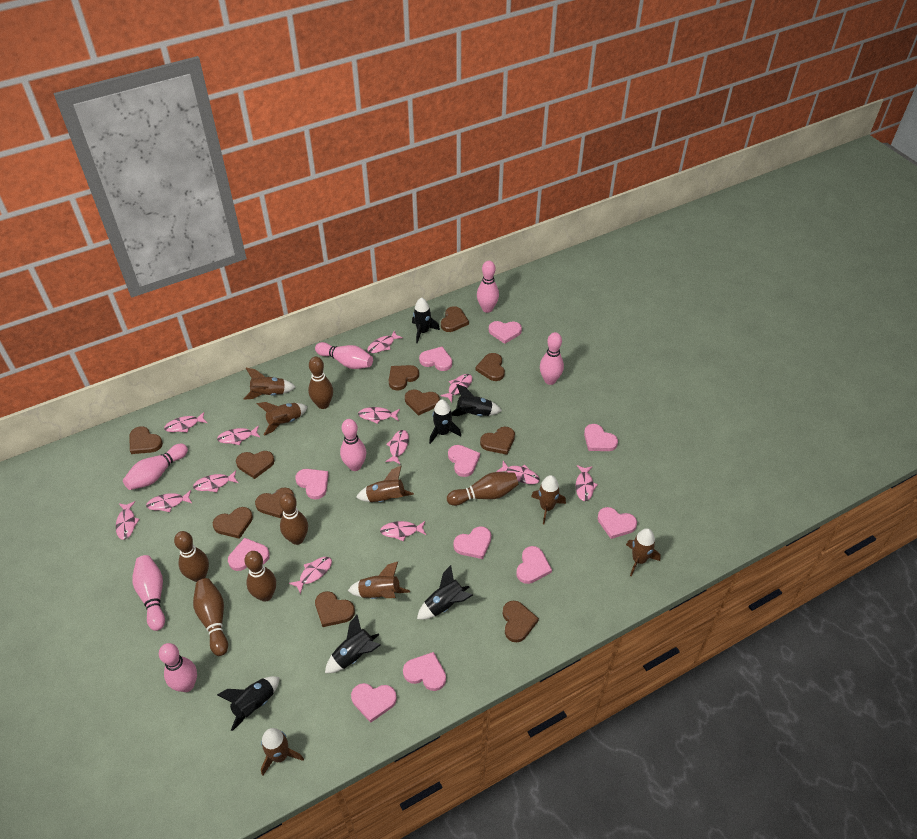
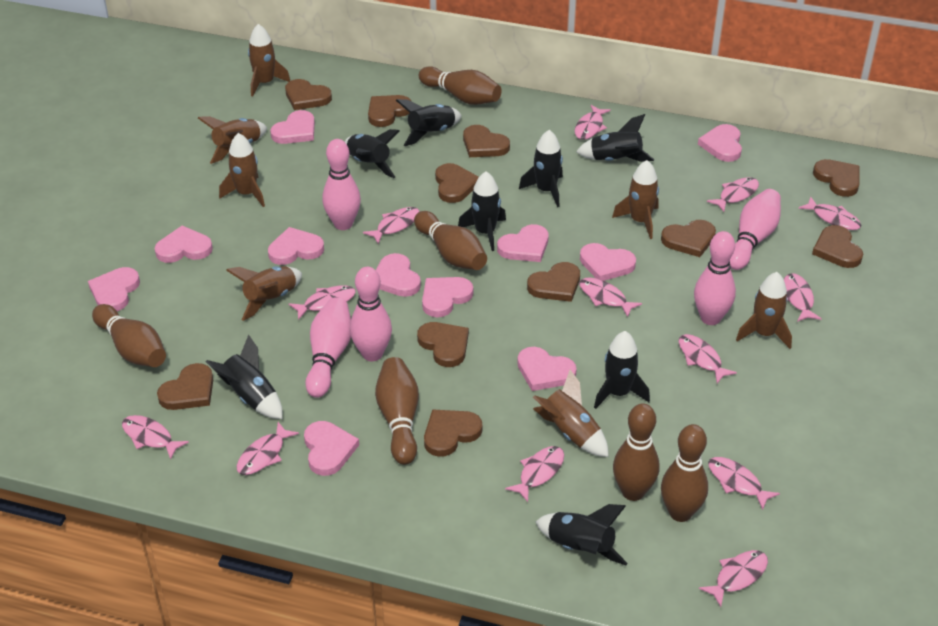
black rocket: [217,676,279,731] [325,615,381,673] [412,297,440,343] [417,565,473,620] [429,399,461,444] [451,384,502,416] = 6 -> [206,334,283,419] [345,129,399,178] [396,99,462,146] [458,171,506,251] [519,130,563,207] [535,504,627,565] [576,114,654,162] [594,331,650,409] = 8
pink bowling pin: [123,444,188,490] [132,555,165,631] [159,643,197,692] [315,342,373,369] [340,419,366,471] [477,261,499,313] [540,332,564,385] = 7 -> [305,297,351,398] [322,139,361,230] [350,267,392,361] [694,231,736,325] [730,189,781,270] = 5

